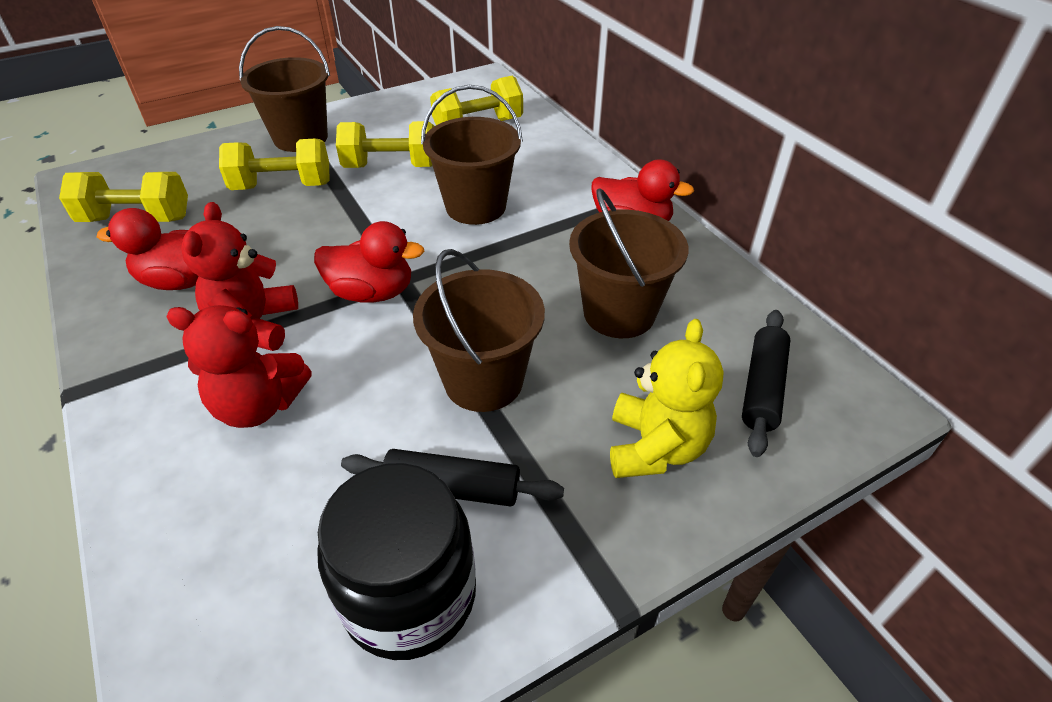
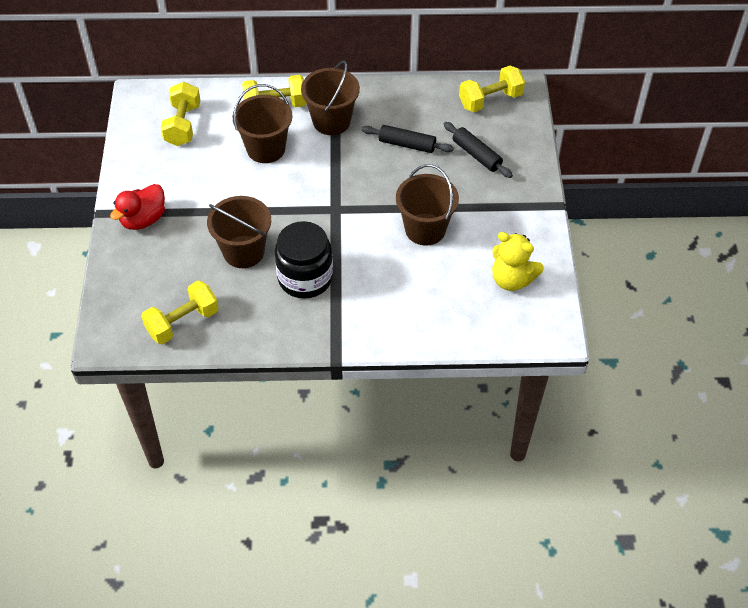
red duck: [97,208,198,290] [314,221,425,303] [591,159,694,221] = 3 -> [110,184,165,230] = 1
red teddy bear: [166,305,312,428] [181,202,298,351] = 2 -> none = 0

